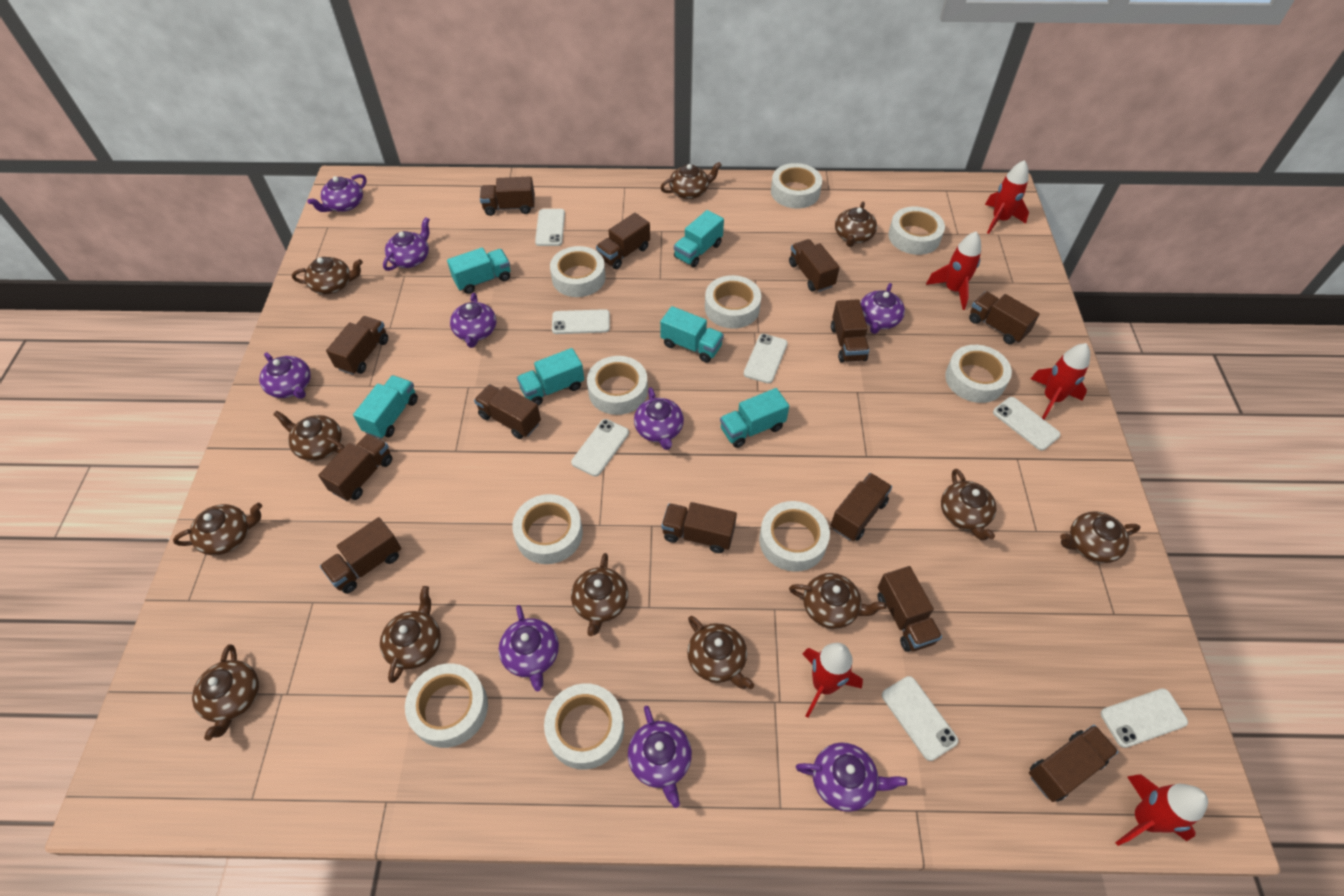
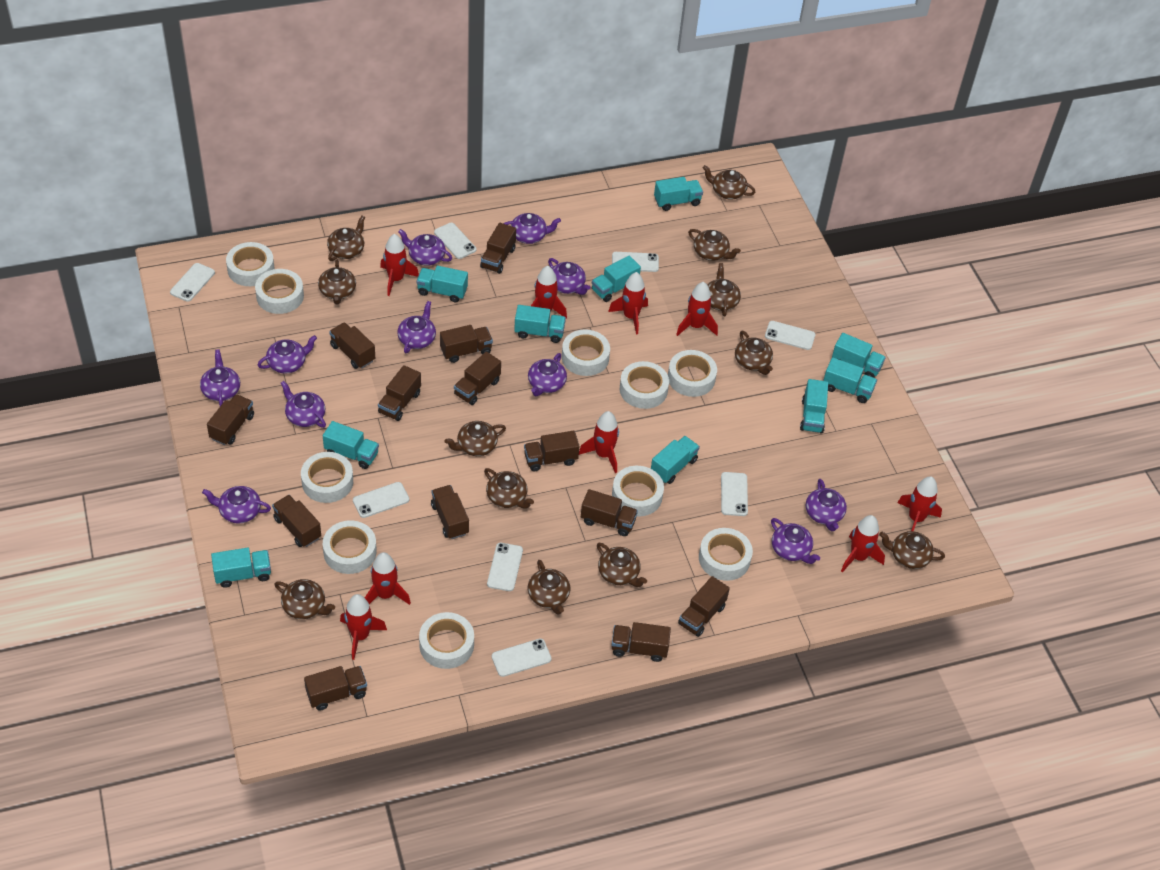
purple teapot: [259,352,311,399] [307,174,366,212] [383,217,430,271] [450,293,496,348] [499,605,559,692] [628,706,692,808] [634,387,684,450] [796,742,907,812] [860,283,905,334] = 9 -> [200,350,240,406] [202,486,271,524] [258,335,317,374] [281,381,326,428] [397,301,436,353] [398,229,452,266] [504,213,561,244] [528,353,567,396] [548,258,590,295] [771,518,820,564] [806,479,847,531] = 11
red rocket: [803,643,863,718] [926,231,981,310] [985,160,1029,234] [1031,343,1090,419] [1115,774,1208,846] = 5 -> [340,594,387,660] [365,552,411,605] [380,234,419,296] [531,266,567,319] [579,411,619,473] [608,272,648,334] [676,282,718,336] [841,515,885,573] [897,476,942,531] = 9
turquoise truck: [353,375,418,439] [447,248,510,294] [517,348,584,405] [660,306,724,363] [674,210,724,268] [720,388,789,448] = 6 -> [211,548,271,588] [323,421,379,469] [417,266,468,302] [514,305,566,343] [592,256,641,302] [651,436,700,484] [654,177,703,211] [800,379,828,433] [823,357,877,403] [832,333,886,378] = 10
white phone: [535,209,565,246] [552,309,610,334] [571,419,629,476] [744,334,788,384] [882,676,958,761] [993,397,1061,451] [1101,688,1188,748] = 7 -> [170,263,215,302] [353,482,409,518] [434,223,477,259] [487,543,523,591] [492,638,552,677] [612,252,659,272] [721,472,748,516] [765,321,815,350] = 8

